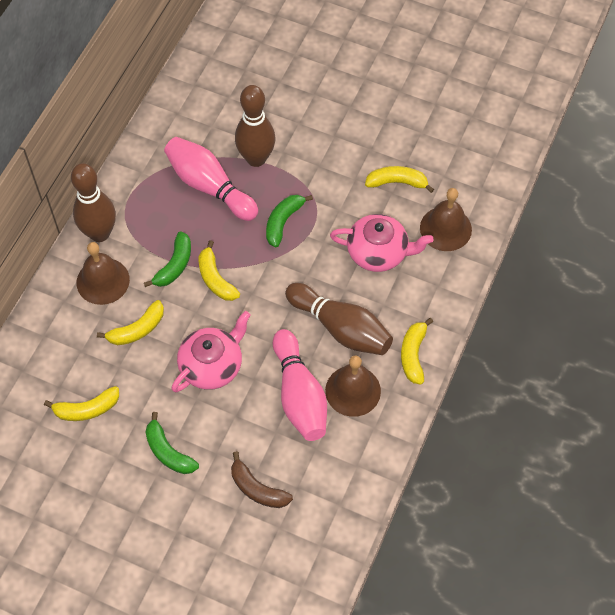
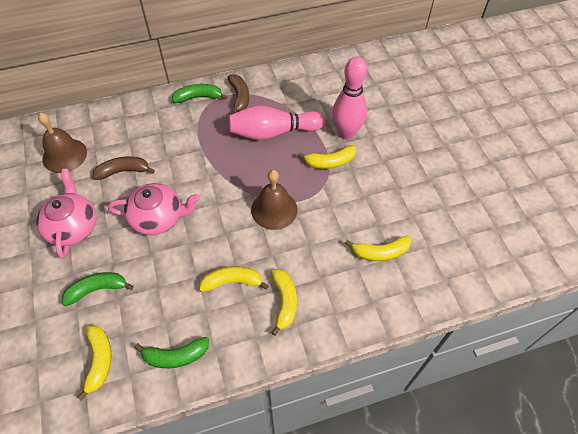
brown banana: [231,451,293,508] = 1 -> [93,156,155,180] [227,74,249,115] = 2
brown bell: [76,242,130,305] [325,355,381,417] [420,188,472,251] = 3 -> [38,113,87,173] [251,170,298,230] = 2
brown bowling pin: [71,163,116,242] [235,85,275,167] [285,283,393,355] = 3 -> none = 0

